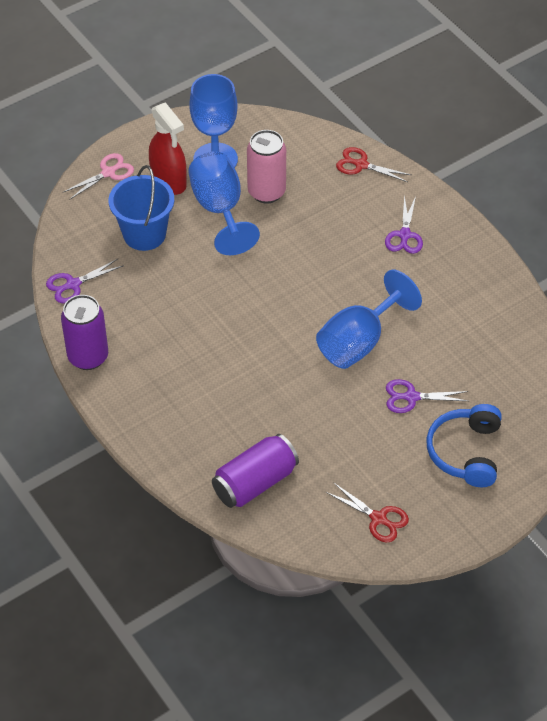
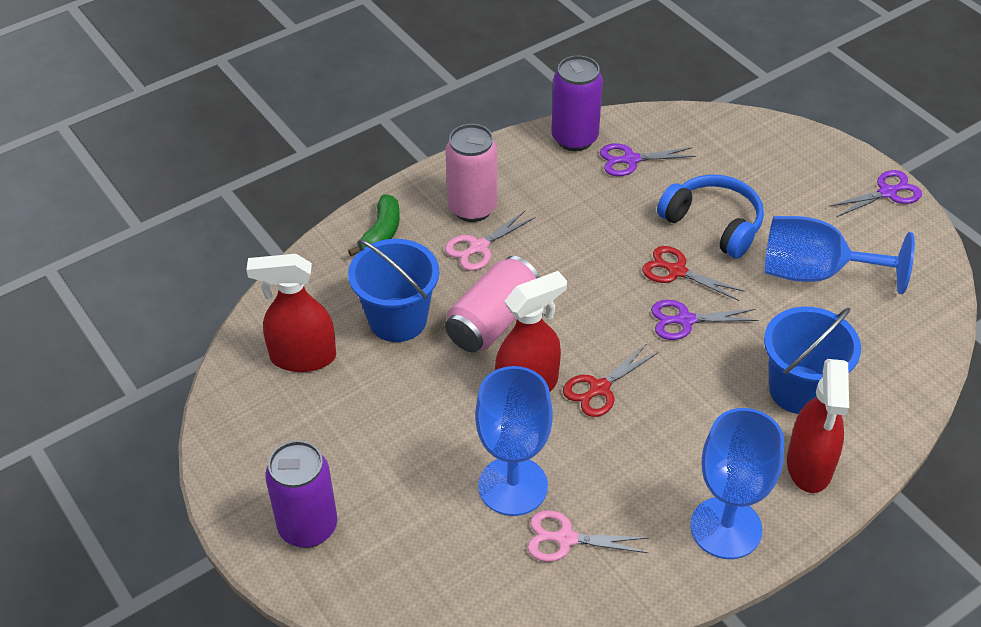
blue bucket: [109,165,174,251] = 1 -> [348,239,439,342] [764,307,861,414] = 2
green banana: none = 0 -> [348,194,400,256] = 1
pink can: [247,130,286,204] = 1 -> [445,124,498,222] [445,256,540,352] = 2
pink scissors: [64,153,134,200] = 1 -> [445,210,536,271] [528,510,648,562] = 2
red spray bottle: [149,102,187,195] = 1 -> [246,254,336,372] [495,271,567,392] [787,359,849,493] = 3

